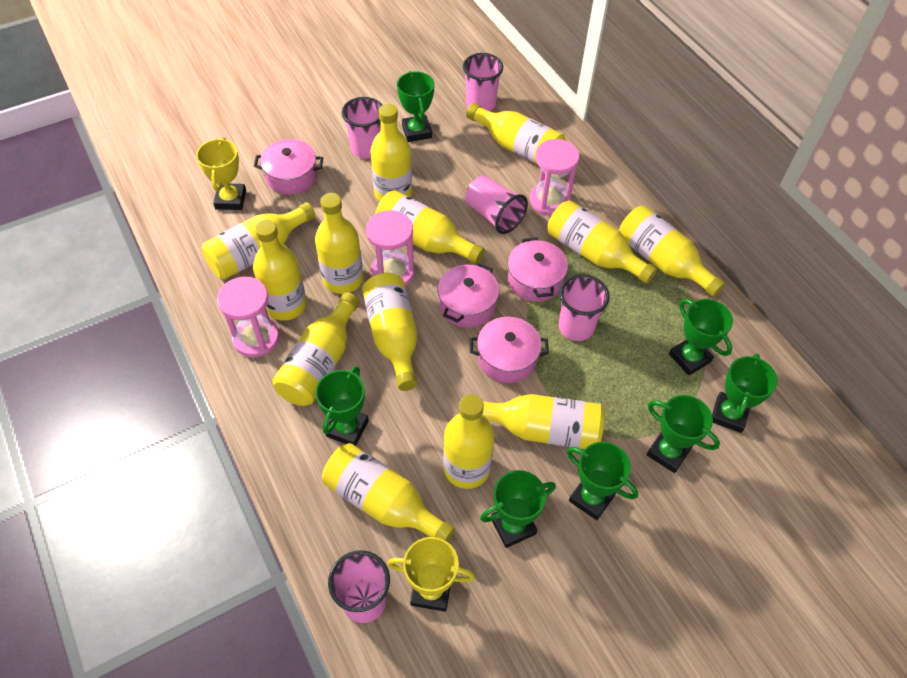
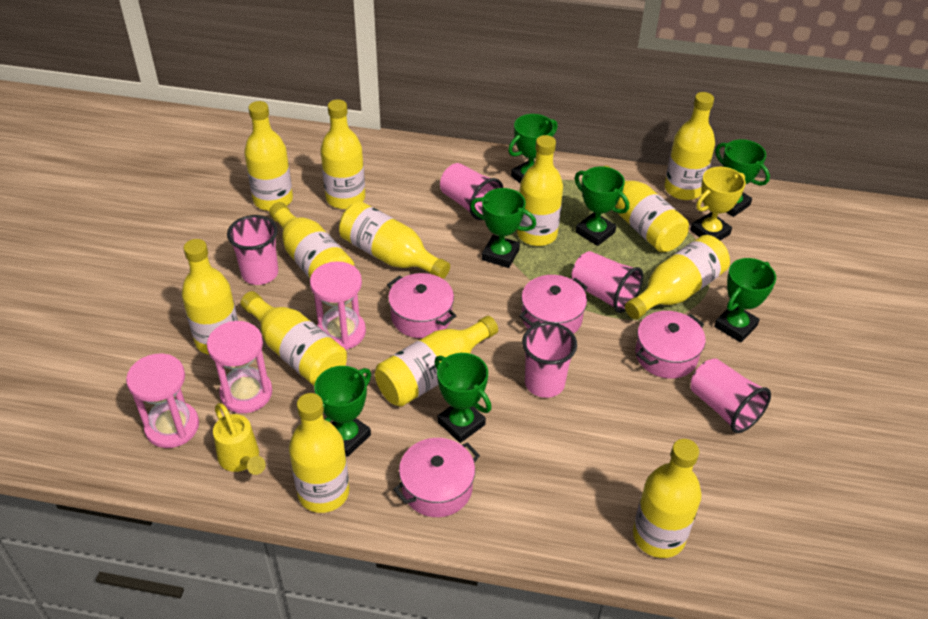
yellow trophy: [196,137,246,210] [388,537,475,612] = 2 -> [690,167,746,240] = 1
yellow watering can: none = 0 -> [213,403,266,475] = 1

